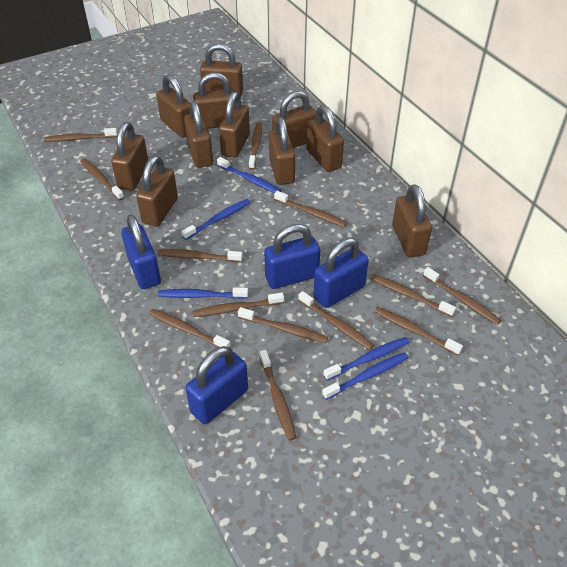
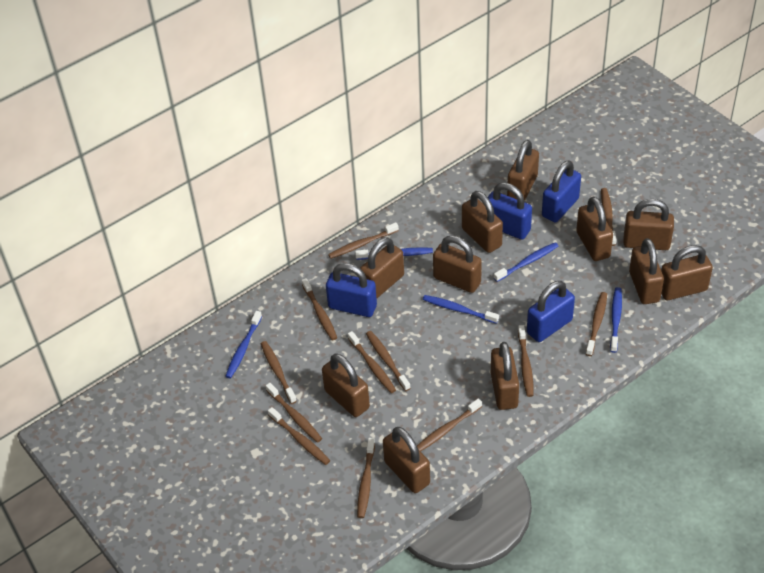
brown toothbrush: [44,128,117,142] [80,158,124,200] [149,309,230,348] [157,249,243,262] [193,292,284,317] [238,307,328,343] [249,122,262,170] [260,350,296,441] [274,191,347,227] [298,291,374,350] [370,274,456,317] [374,307,463,355] [423,267,501,325] = 13 -> [261,341,297,404] [266,383,322,443] [268,407,330,465] [302,278,337,340] [328,222,399,259] [348,331,396,393] [357,438,375,518] [366,331,411,391] [417,398,482,452] [518,325,533,397] [586,292,607,356] [601,188,616,246] = 12

